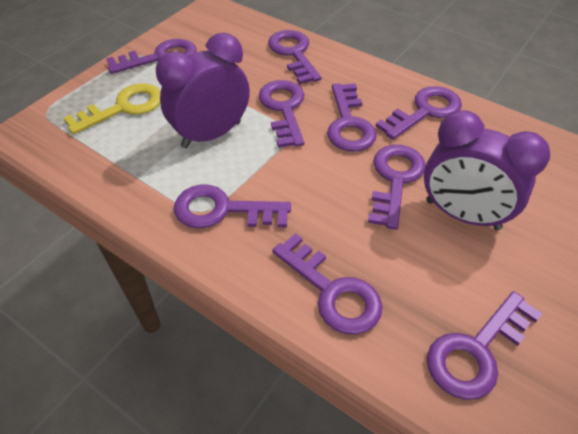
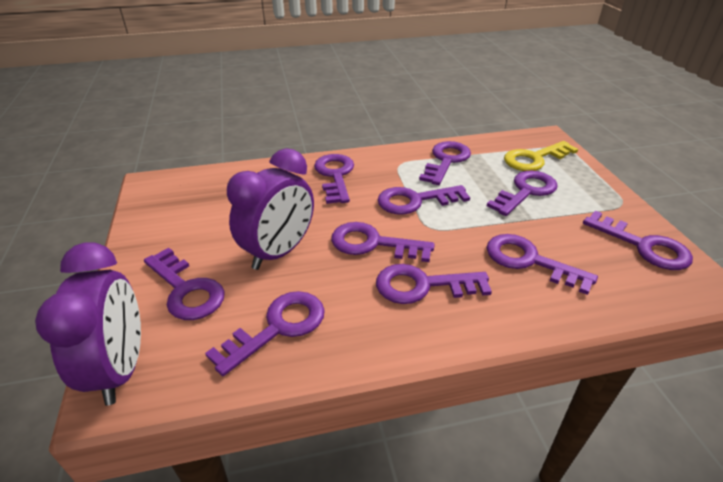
purple key: [106,39,197,74] [174,185,291,228] [259,80,305,148] [268,30,322,84] [272,233,383,335] [327,83,377,152] [368,145,426,230] [376,86,462,140] [427,291,542,400] = 9 -> [144,248,225,320] [205,291,325,376] [314,154,354,204] [331,222,435,262] [376,264,492,304] [378,185,470,215] [419,141,471,185] [486,234,598,295] [487,171,558,216] [583,211,693,270] = 10

